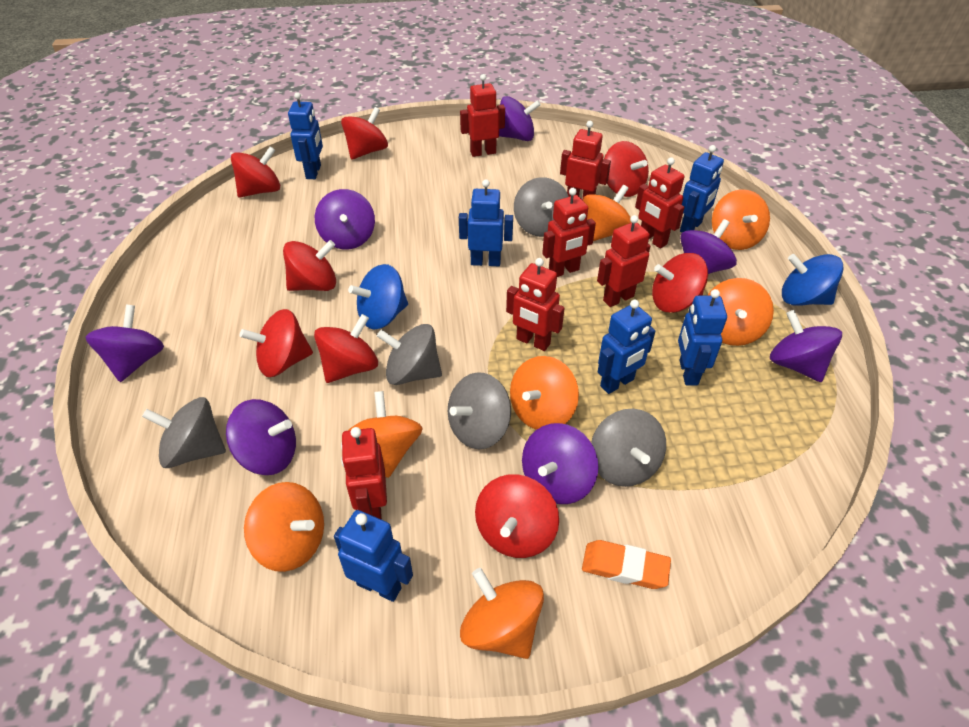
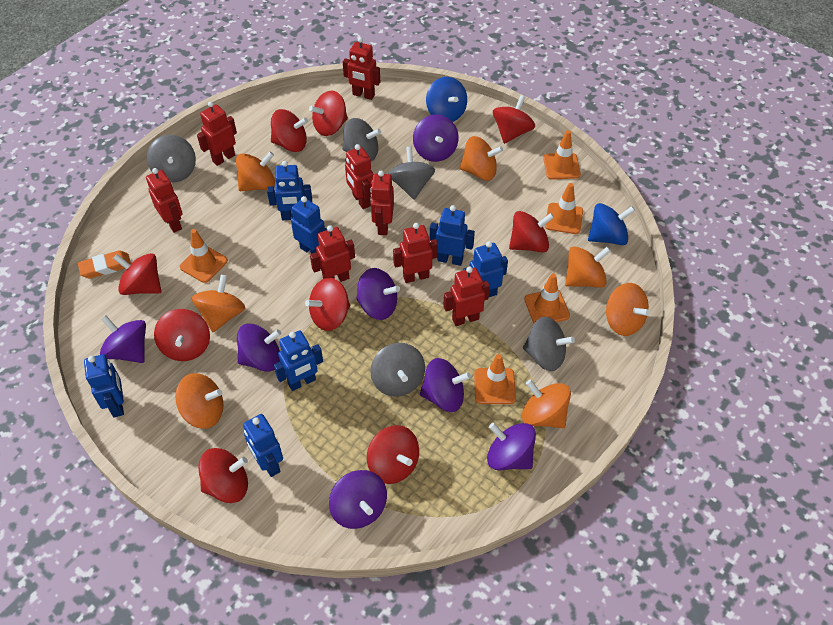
blue robot: [288,92,323,179] [334,510,413,602] [459,179,513,266] [598,300,656,394] [678,289,727,385] [680,145,724,233] = 6 -> [84,354,124,417] [243,414,283,477] [267,161,312,220] [274,330,323,391] [291,196,327,254] [430,205,475,266] [463,241,508,297] = 7
orange traffic cone: none = 0 -> [180,229,228,283] [474,354,516,404] [524,273,570,323] [543,130,581,180] [545,183,583,234] = 5
red robot: [341,427,387,520] [460,74,505,157] [506,258,565,351] [542,188,596,277] [560,121,611,200] [597,215,650,307] [635,157,685,248] = 7 -> [146,168,183,233] [197,101,237,166] [310,225,355,282] [343,37,380,100] [345,144,374,209] [370,171,394,235] [393,223,438,283] [443,266,490,326] = 8
red spinning top: [231,146,280,198] [240,309,313,377] [283,240,336,291] [314,314,378,383] [341,107,388,160] [475,474,559,558] [604,141,649,197] [652,253,708,313] = 8 -> [113,253,161,295] [154,309,210,361] [198,448,248,503] [271,109,308,152] [305,278,350,331] [309,91,348,136] [367,425,419,484] [493,95,535,144] [509,211,554,253] = 9

